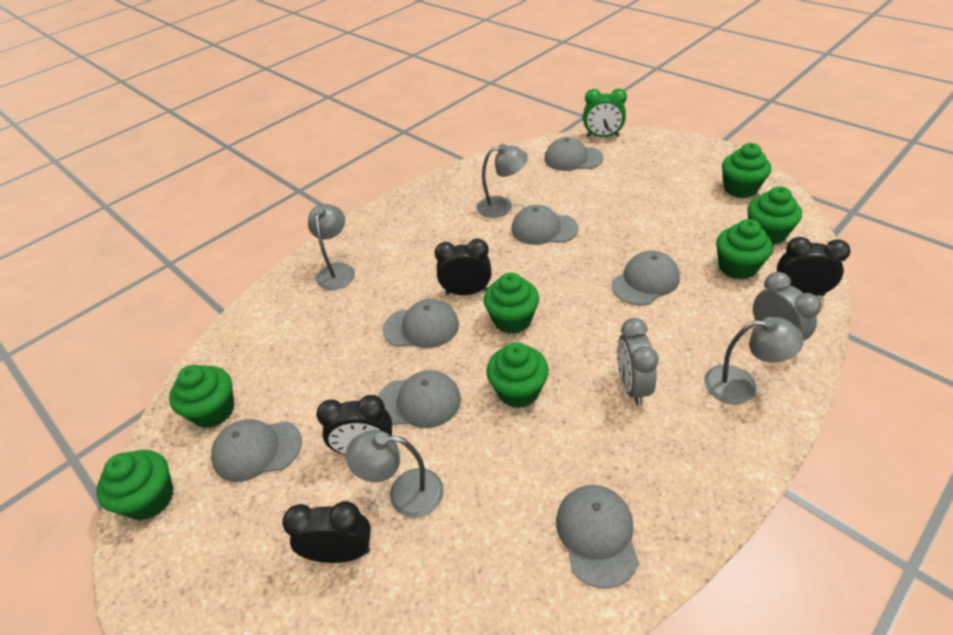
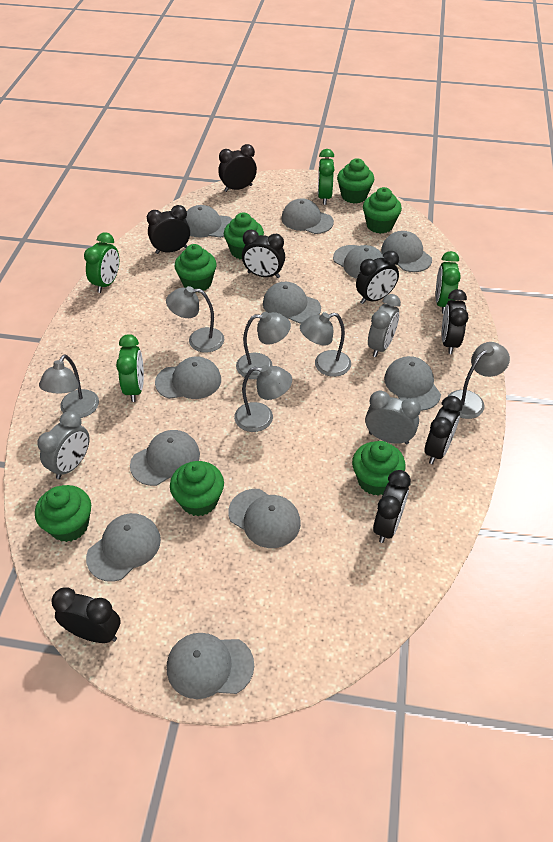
black clock: [282,501,371,563] [316,395,392,455] [435,239,491,295] [777,237,850,296] = 4 -> [51,587,120,643] [147,205,190,254] [218,144,257,192] [242,230,285,278] [356,251,399,304] [373,470,411,543] [425,396,463,464] [442,289,468,354] = 8
green clock: [583,88,627,137] = 1 -> [84,232,119,293] [116,334,144,402] [318,149,335,205] [436,251,461,314] = 4
grey cap: [211,419,302,482] [378,370,461,428] [383,299,459,348] [512,205,578,245] [544,137,604,171] [556,485,639,588] [611,251,680,305] = 7 -> [86,513,161,582] [130,430,200,486] [155,356,221,399] [167,633,254,699] [186,205,232,238] [228,489,301,548] [263,282,321,323] [281,198,334,234] [333,245,384,279] [381,231,432,272] [384,356,441,411] = 11
grey clock: [617,318,659,405] [753,272,821,341] = 2 -> [37,411,89,479] [365,391,421,444] [368,294,401,357] = 3
grey lamp: [308,204,355,290] [346,430,444,518] [476,144,528,218] [704,317,804,404] = 4 -> [39,354,99,418] [166,286,224,353] [234,365,292,432] [236,312,291,379] [300,312,351,377] [447,342,510,419] = 6

